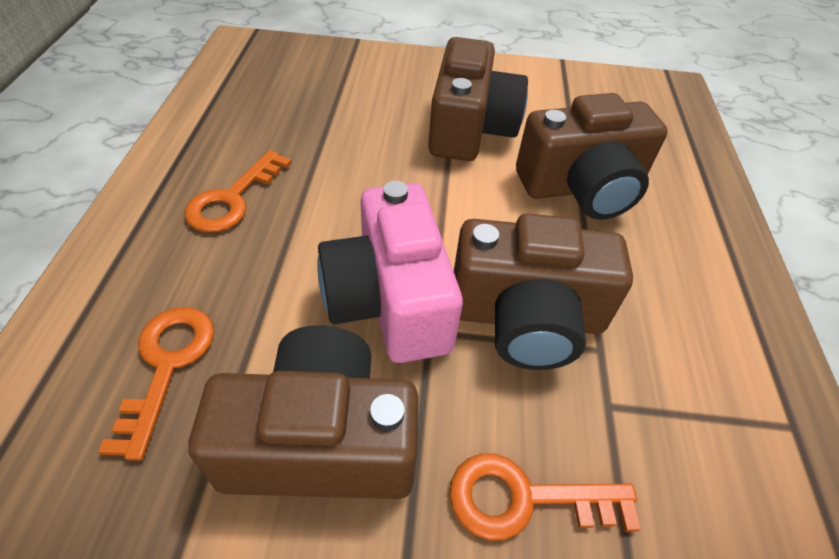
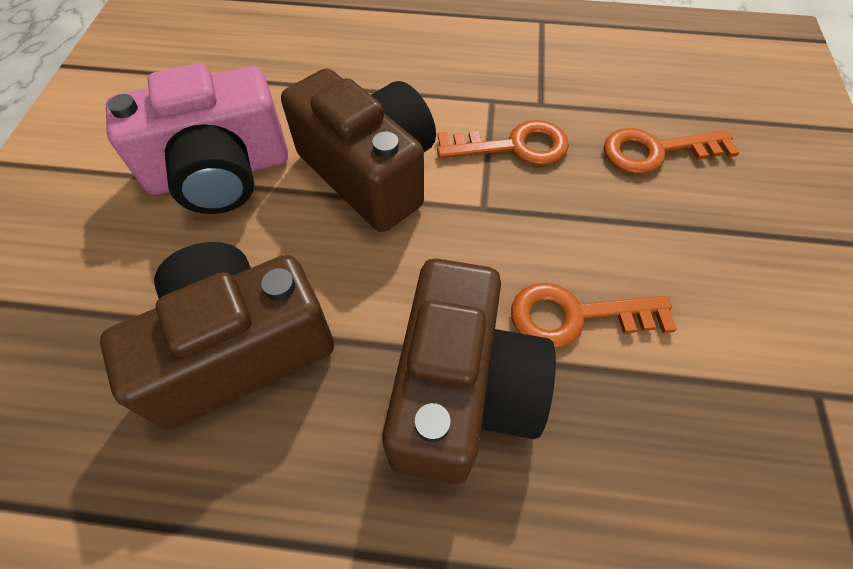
brown camera: [188,325,418,499] [428,37,528,161] [454,214,633,370] [516,93,668,220] = 4 -> [100,242,334,430] [281,68,436,232] [382,259,556,484] = 3

